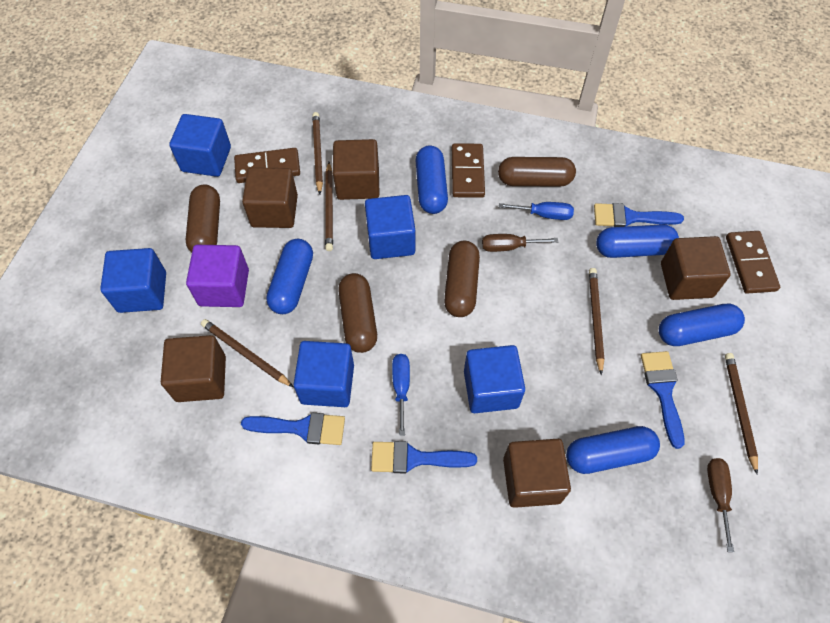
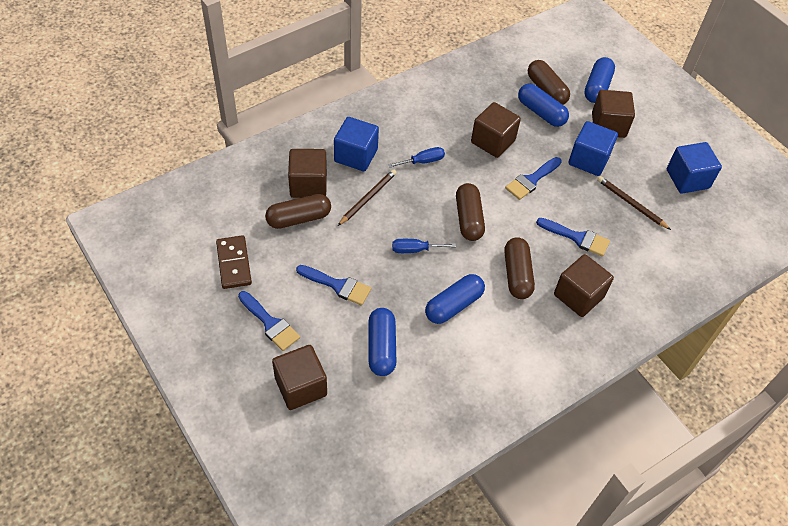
blue capsule: [266,239,313,314] [416,145,448,214] [566,426,660,474] [596,224,679,258] [659,303,745,346] = 5 -> [368,308,396,376] [425,274,485,324] [518,83,569,127] [584,57,615,103] = 4
blue cube: [100,248,166,313] [169,114,231,177] [293,341,354,407] [365,195,415,259] [464,345,525,413] = 5 -> [334,117,379,171] [568,121,618,176] [667,142,722,194] = 3
brown domino: [234,148,300,183] [452,143,485,198] [726,231,780,294] = 3 -> [216,235,252,289] = 1
brown pencil: [201,319,293,387] [312,112,323,195] [325,162,333,251] [589,268,604,375] [725,353,758,474] = 5 -> [338,169,397,226] [597,176,671,230] = 2
brown screwdriver: [482,234,558,252] [707,458,734,552] = 2 -> none = 0
purple cube: [186,245,249,307] = 1 -> none = 0

